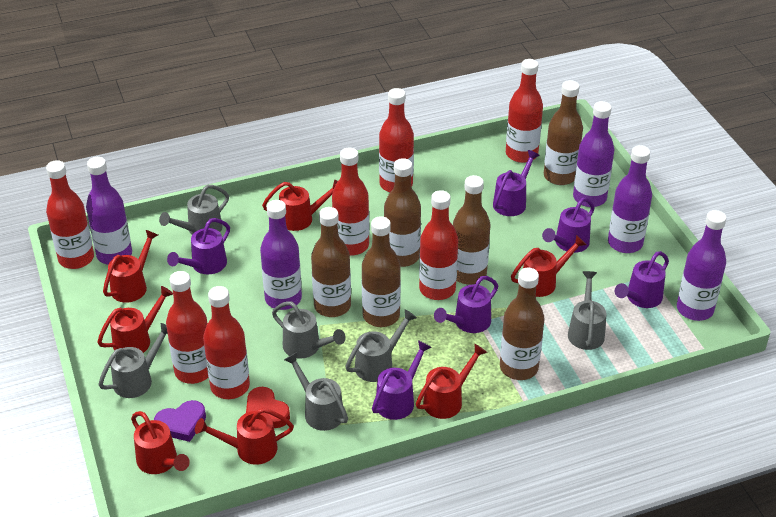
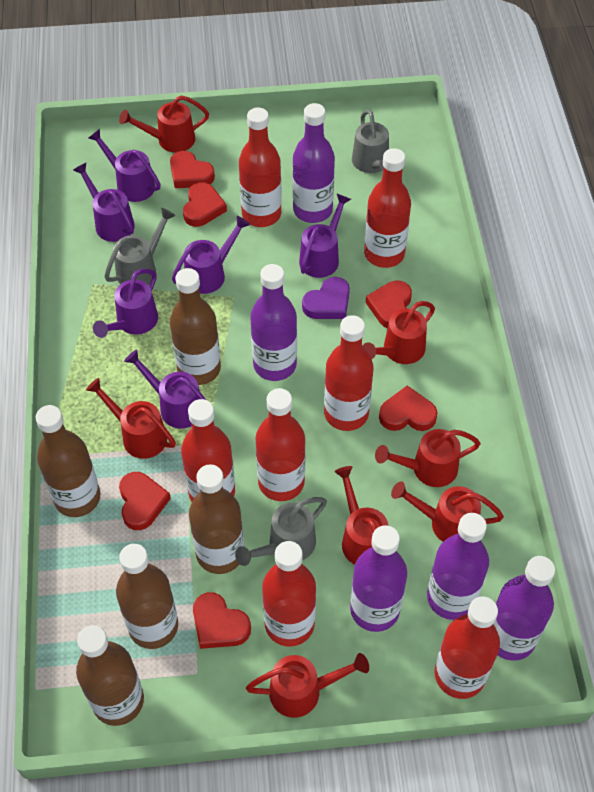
brown bottle: [311,207,351,317] [362,216,401,327] [384,158,421,267] [453,175,490,285] [500,268,545,380] [544,80,583,185] = 6 -> [36,405,100,517] [76,625,144,726] [116,544,178,649] [170,268,221,385] [189,464,244,574] = 5
grey watering can: [98,323,168,398] [159,185,229,235] [272,301,346,359] [284,352,348,431] [345,309,417,382] [568,271,607,350] = 6 -> [104,208,176,285] [235,497,327,566] [352,110,389,173] = 3
red heart: [246,387,290,428] = 1 -> [119,472,171,530] [170,151,215,188] [183,182,227,227] [193,592,251,649] [365,281,412,328] [379,386,437,431] = 6

